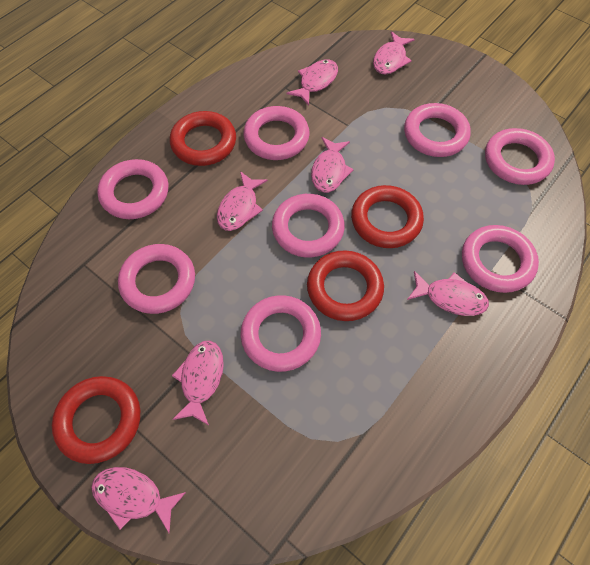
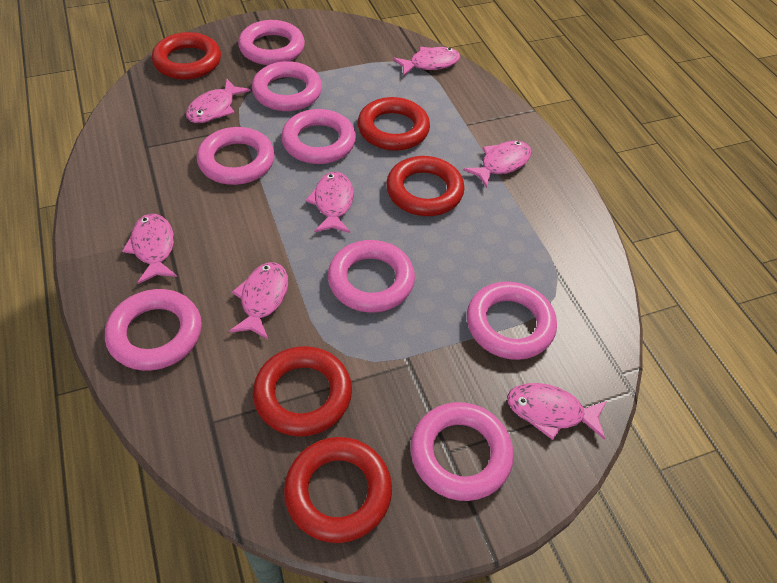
red ring: [52,376,140,464] [170,111,236,166] [307,250,384,321] [351,185,424,248] = 4 -> [152,32,221,80] [253,346,352,437] [284,437,392,543] [358,97,430,151] [386,156,465,216] = 5

